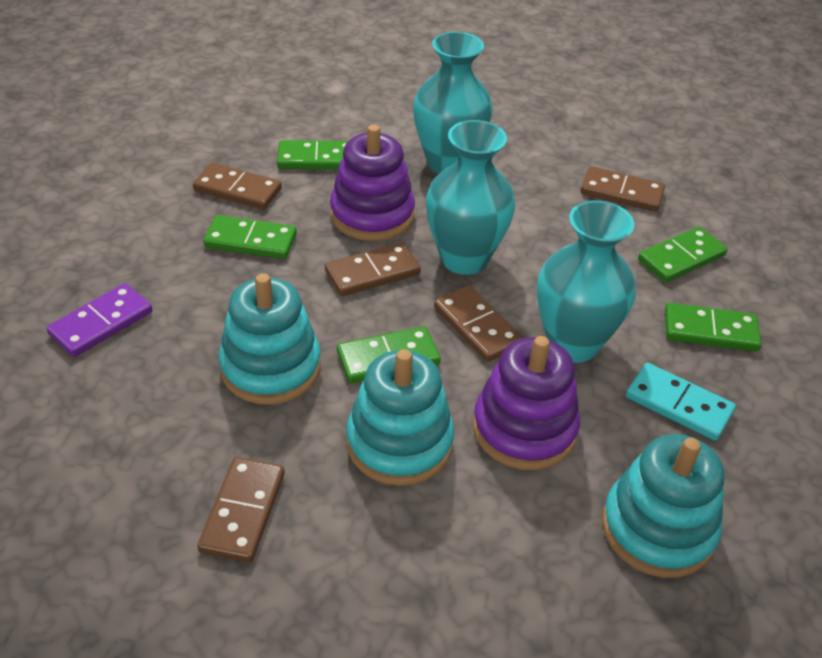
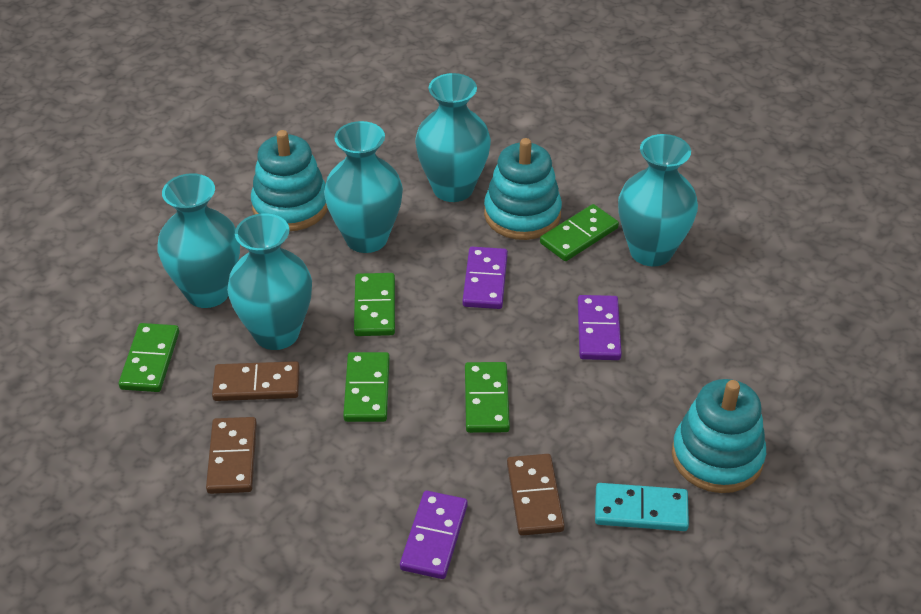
brown domino: [193,163,282,209] [197,457,285,563] [325,242,421,296] [434,285,523,362] [581,166,665,212] = 5 -> [206,417,257,494] [212,361,300,401] [507,454,565,536] = 3
purple domino: [46,283,152,357] = 1 -> [400,491,468,579] [463,247,508,309] [578,295,622,360] = 3
purple stacking toy: [330,125,415,241] [473,336,580,470] = 2 -> none = 0
turquoise vase: [413,32,493,174] [426,120,515,275] [537,200,636,363] = 3 -> [157,173,240,308] [227,213,312,350] [324,121,403,253] [415,73,491,202] [618,134,698,267] = 5

